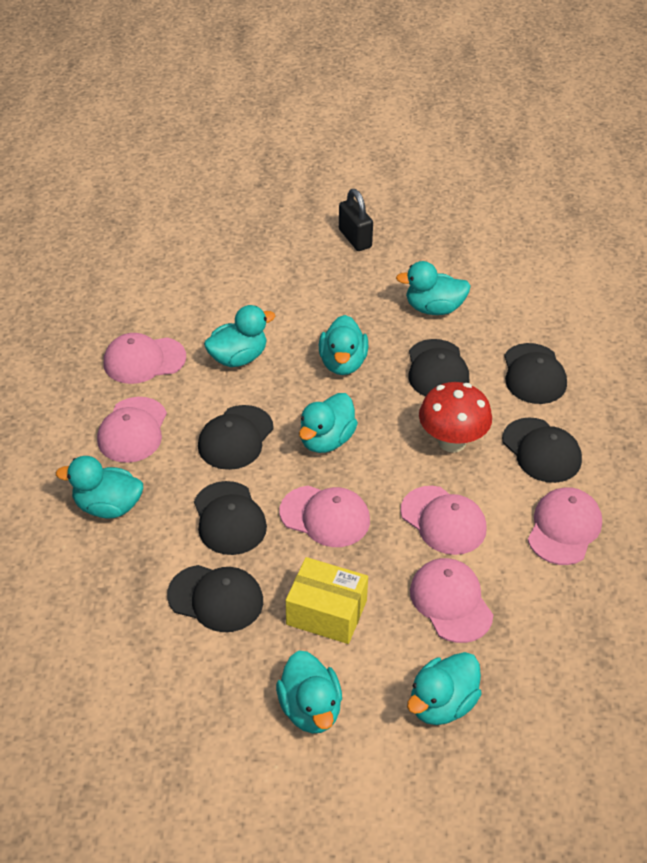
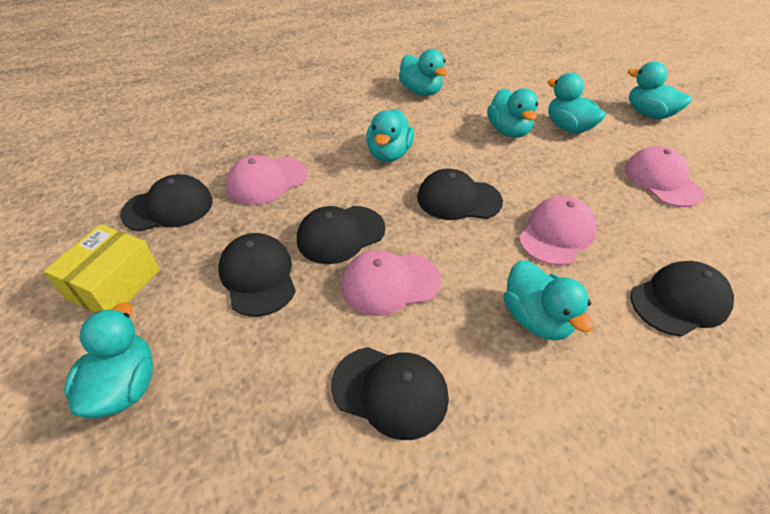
black padlock: [339,189,373,251] = 1 -> none = 0
pink cap: [97,397,167,463] [103,333,186,384] [280,486,370,547] [400,486,487,555] [410,558,493,643] [528,487,602,565] = 6 -> [226,155,307,205] [341,250,441,316] [519,196,597,265] [625,146,704,207] = 4
red mushroom: [419,382,492,453] = 1 -> none = 0

